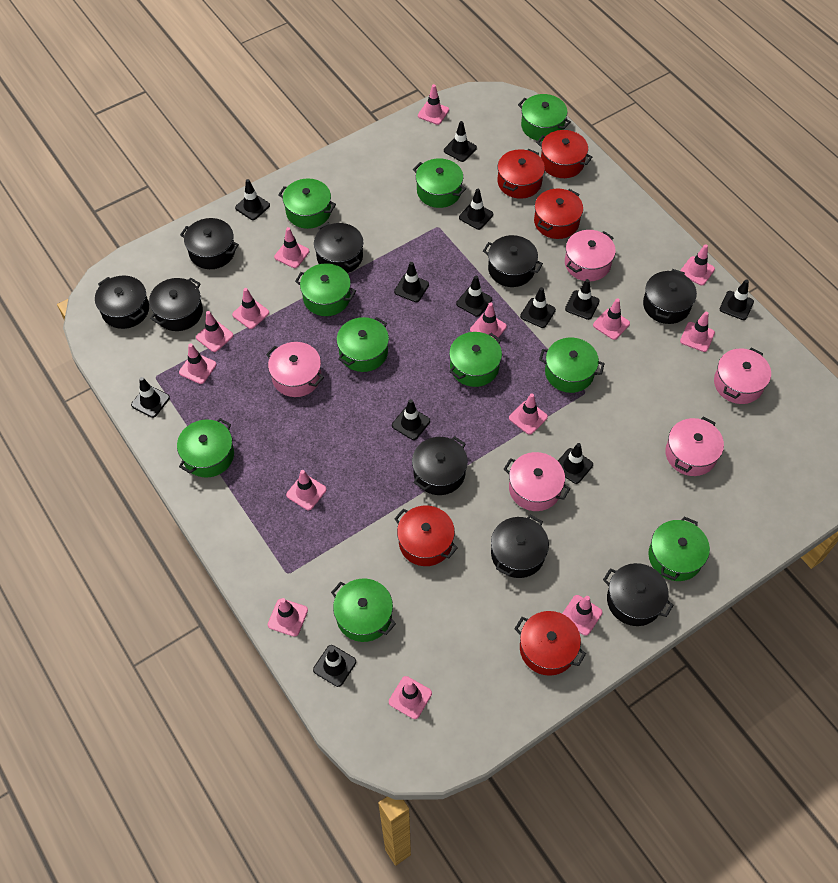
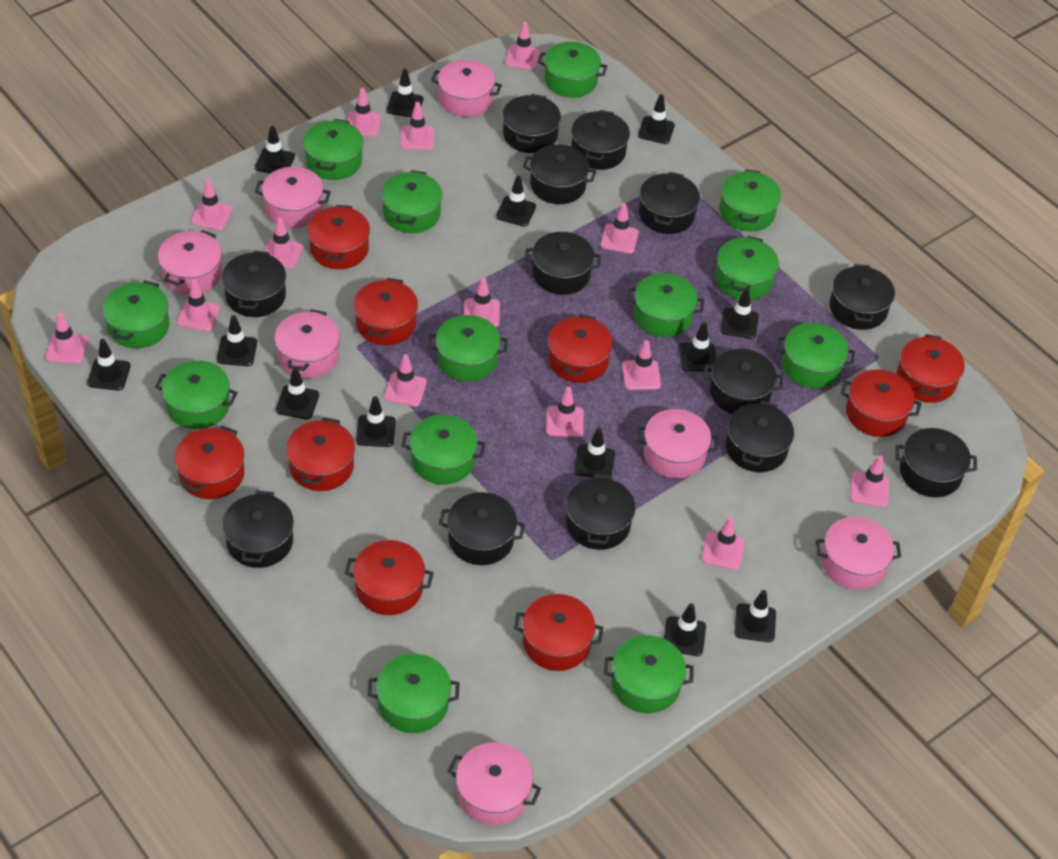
black pot: [95,276,149,329] [149,278,203,331] [180,218,239,269] [314,223,363,273] [412,436,468,495] [483,235,543,287] [491,515,549,578] [603,563,673,626] [643,269,697,324] = 9 -> [222,250,286,317] [222,491,294,568] [439,492,525,565] [503,94,561,153] [523,144,596,204] [525,232,601,295] [566,474,635,550] [571,110,630,170] [639,172,700,234] [704,349,783,414] [726,401,794,472] [829,264,895,330] [896,428,977,497] = 13
black traffic cone: [131,377,170,418] [235,179,270,220] [313,645,356,687] [392,399,430,440] [394,262,429,302] [444,121,477,162] [456,276,492,317] [459,189,493,230] [520,287,556,328] [558,443,593,484] [565,279,600,320] [720,280,754,320] = 12 -> [87,339,131,391] [217,315,257,366] [255,125,295,174] [276,367,319,420] [356,396,396,447] [386,69,423,118] [496,176,536,227] [574,428,615,478] [638,94,675,144] [664,603,706,656] [679,322,716,371] [721,288,759,339] [734,590,776,642] = 13
green pot: [177,418,234,478] [278,179,336,229] [295,263,356,316] [331,579,396,642] [337,317,389,372] [413,158,466,208] [449,332,502,387] [518,94,571,141] [539,338,605,393] [648,517,710,581] = 10 -> [103,280,170,348] [155,361,238,429] [303,119,363,180] [368,653,459,733] [381,170,443,233] [402,414,485,485] [428,315,508,381] [538,42,607,98] [604,635,694,713] [627,273,705,337] [715,236,779,300] [719,169,781,232] [776,323,855,388] = 13
pink pot: [266,342,324,397] [504,452,570,511] [565,230,616,281] [665,417,724,476] [714,347,771,404] = 5 -> [158,230,222,295] [255,167,331,228] [274,309,340,378] [431,60,502,117] [448,742,541,826] [636,409,718,478] [816,517,901,590] = 7
red pot: [394,506,458,566] [498,149,545,199] [514,611,586,676] [534,189,583,239] [537,130,592,178] = 5 -> [175,426,245,499] [286,417,355,491] [308,205,370,269] [345,540,434,615] [354,278,418,345] [514,594,604,671] [548,314,613,383] [841,369,922,437] [896,334,965,403] = 9

